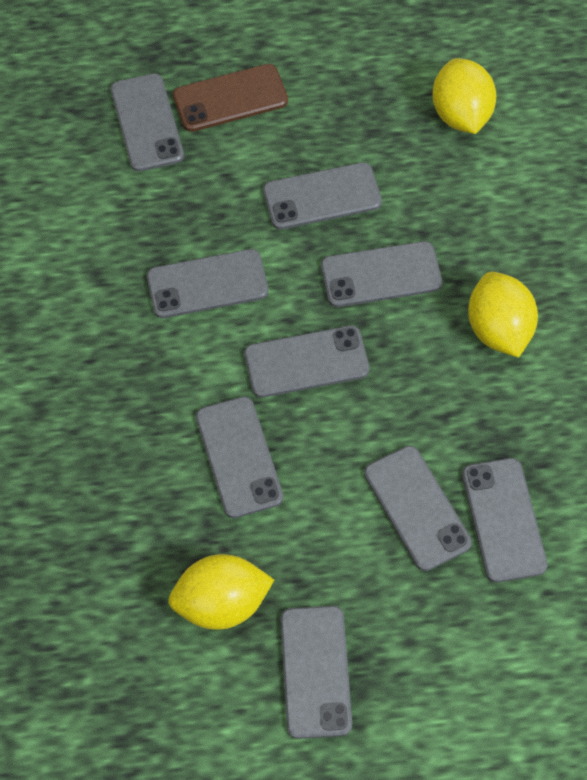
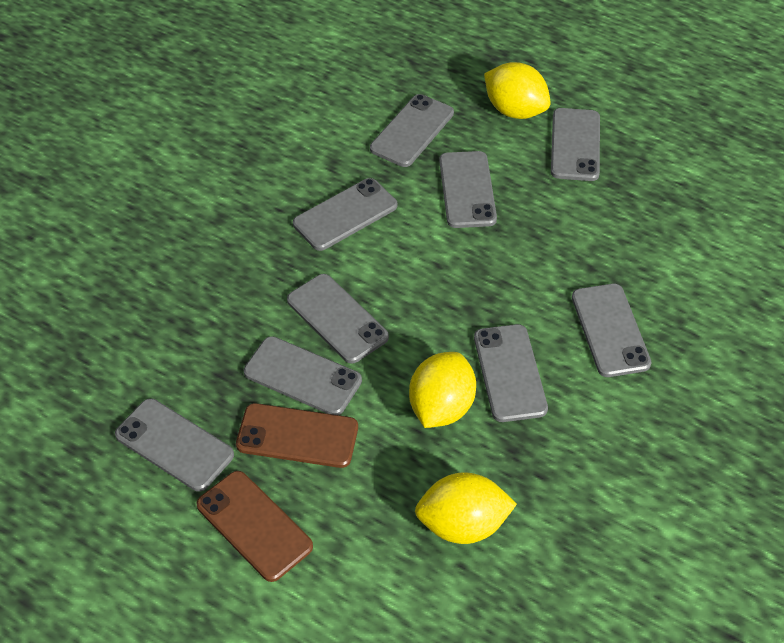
brown phone: [173,64,288,132] = 1 -> [196,471,313,582] [236,403,358,468] = 2

